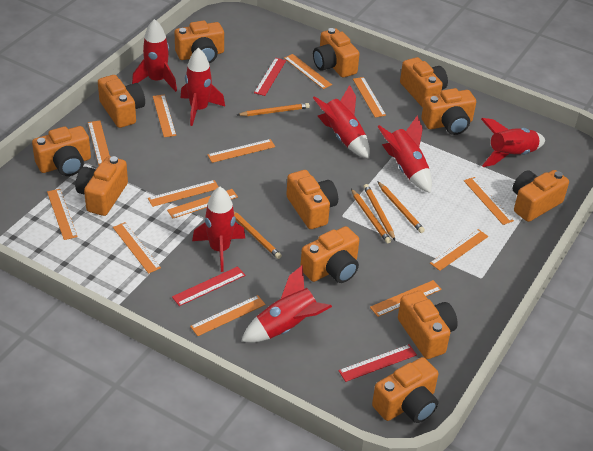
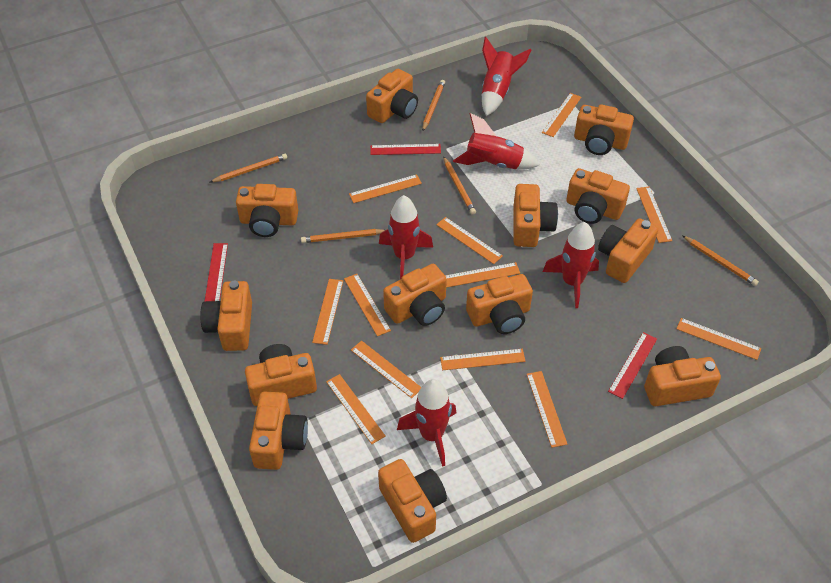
orange camera: [32,126,91,176] [75,156,128,216] [98,75,145,128] [175,20,224,64] [286,170,338,229] [301,226,359,283] [313,28,360,78] [372,357,439,423] [398,291,458,359] [400,57,448,108] [421,88,476,135] [512,170,569,222] = 12 -> [200,281,252,351] [236,184,298,237] [245,344,317,406] [249,392,308,470] [366,69,418,123] [378,459,447,543] [383,264,447,326] [466,274,533,334] [514,184,558,247] [566,168,630,224] [574,104,634,155] [598,218,658,283] [644,346,721,406] = 13
orange ruler: [47,189,78,240] [88,121,110,165] [113,222,161,274] [148,180,219,207] [153,95,176,137] [167,189,238,219] [190,295,266,336] [207,139,275,163] [284,54,332,89] [353,77,386,117] [370,280,442,317] [430,229,488,271] [464,177,514,225] = 13 -> [312,279,343,345] [326,374,385,444] [344,274,391,336] [349,174,422,203] [351,341,422,398] [436,217,503,264] [440,349,526,370] [445,262,520,288] [527,371,567,448] [542,93,582,137] [636,187,672,243] [676,318,761,360] = 12
red rocket: [132,19,177,92] [180,48,225,126] [192,187,246,272] [241,265,332,343] [313,85,370,159] [377,115,432,193] [481,118,545,167] = 7 -> [379,195,433,279] [397,379,456,467] [453,113,540,169] [482,37,531,116] [543,222,599,308] = 5

